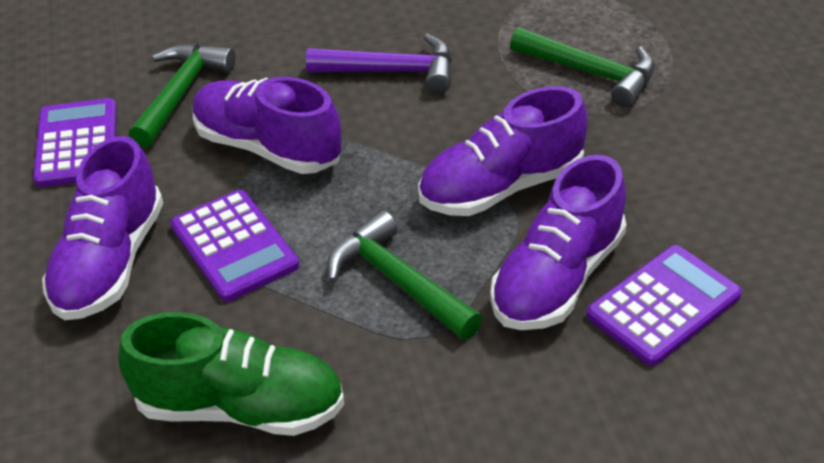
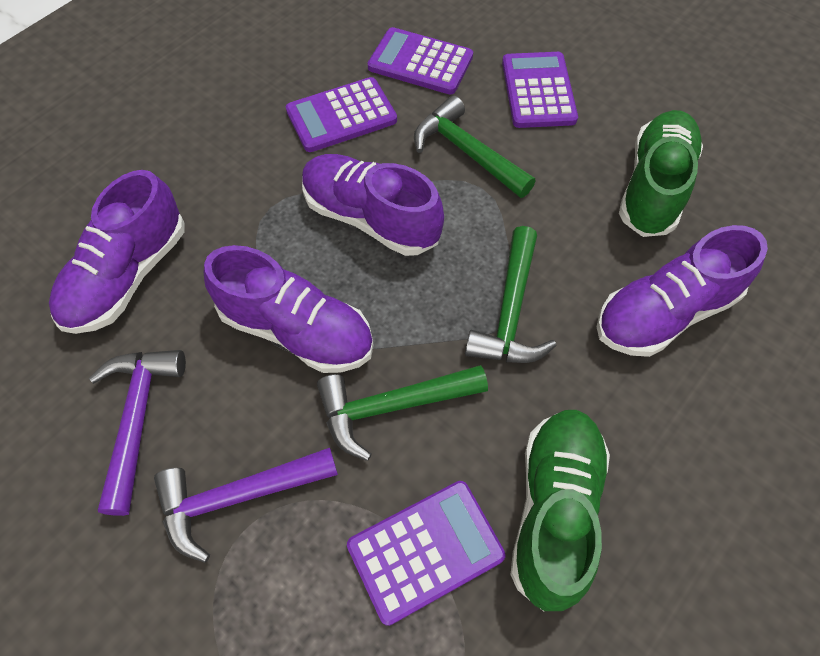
green shoe: [118,312,345,436] = 1 -> [511,410,610,612] [619,110,703,237] = 2
purple calculator: [33,98,117,187] [170,190,299,302] [586,245,742,366] = 3 -> [286,77,397,152] [347,481,505,626] [368,27,473,95] [502,52,578,128] = 4
purple hammer: [306,34,452,93] = 1 -> [89,350,186,516] [154,448,338,563] = 2

